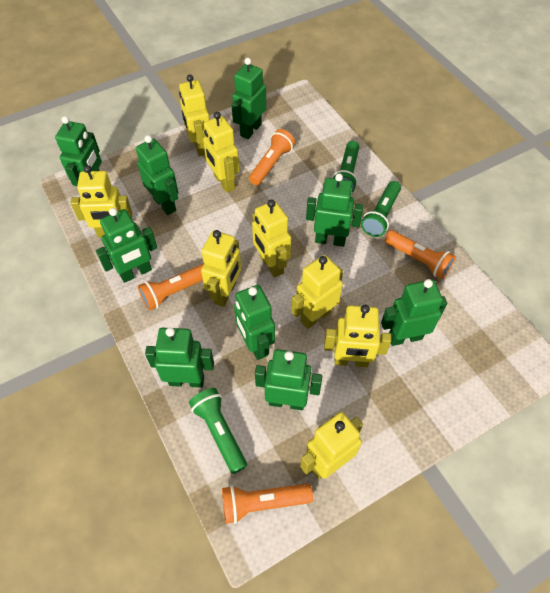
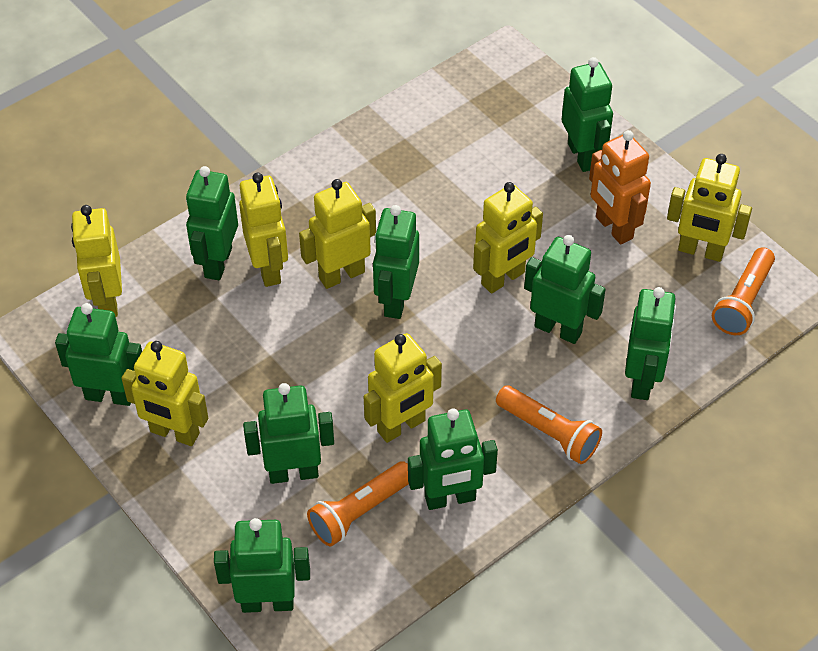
green flashlight: [189,388,247,474] [332,141,359,193] [361,181,401,237] = 3 -> none = 0
orange flashlight: [138,263,204,311] [222,483,313,524] [249,129,295,185] [385,230,456,279] = 4 -> [307,461,409,547] [496,385,602,464] [712,247,775,335] = 3
orange robot: none = 0 -> [589,130,651,244] = 1
yellow robot: [70,165,133,238] [179,74,210,156] [201,230,241,307] [203,112,239,193] [252,200,291,278] [291,255,343,329] [300,412,363,479] [324,305,391,367] = 8 -> [71,205,122,317] [122,341,208,446] [239,173,288,287] [299,179,376,289] [364,333,442,443] [473,182,543,294] [667,154,752,262] = 7

